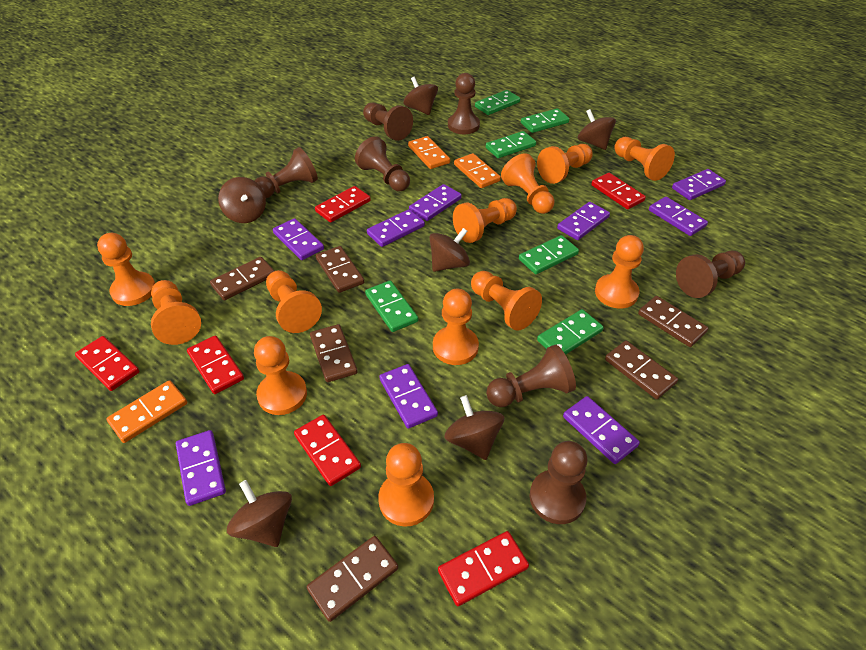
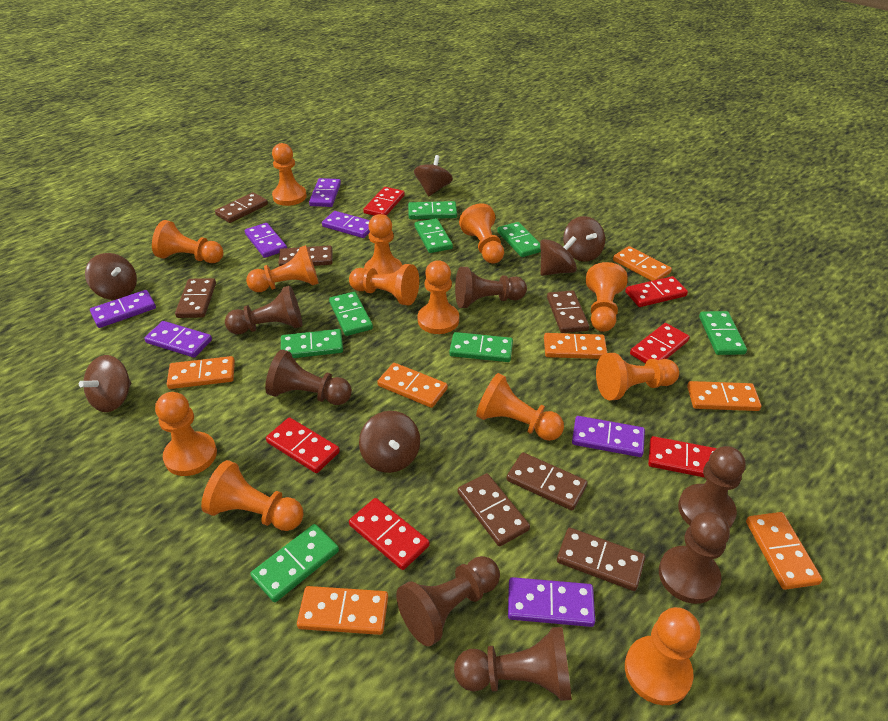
brown domino: [210,257,274,300] [307,536,398,622] [310,324,358,382] [316,246,364,293] [605,341,678,399] [638,296,708,347] = 6 -> [175,278,216,318] [215,192,268,223] [278,245,333,266] [458,473,530,546] [506,452,588,510] [547,290,589,333] [557,528,645,591] = 7
green domino: [365,280,418,332] [475,90,520,115] [486,131,536,158] [519,235,579,274] [521,108,569,133] [537,309,604,355] = 6 -> [250,524,339,602] [281,329,343,358] [329,292,373,336] [408,201,457,219] [415,218,453,253] [449,332,513,362] [497,222,541,257] [699,311,747,355] = 8
orange domino: [106,380,187,443] [408,136,450,169] [454,153,501,188] = 3 -> [167,356,235,389] [297,586,388,635] [377,363,448,408] [544,333,607,359] [613,246,672,281] [687,381,761,411] [746,512,823,590] = 7
orange pawn: [97,233,155,306] [151,280,201,345] [254,336,307,415] [266,270,322,333] [378,443,434,527] [433,289,479,365] [453,198,517,243] [471,271,542,331] [501,153,555,214] [537,144,593,184] [595,235,644,309] [614,137,675,181] = 12 -> [152,220,224,263] [155,392,217,476] [201,460,304,531] [246,245,319,292] [272,143,307,206] [349,264,419,305] [364,214,402,274] [418,260,459,334] [459,203,504,264] [476,373,564,441] [586,262,628,332] [596,353,679,400] [625,607,701,705] = 13
purple domino: [176,430,226,506] [273,218,324,260] [367,209,425,247] [379,364,438,428] [409,184,462,221] [557,202,610,240] [563,396,640,464] [649,197,708,236] [672,169,726,200] = 9 -> [90,290,156,328] [144,321,212,358] [245,223,287,258] [309,178,341,207] [322,211,370,238] [508,577,595,627] [572,416,645,457] = 7

